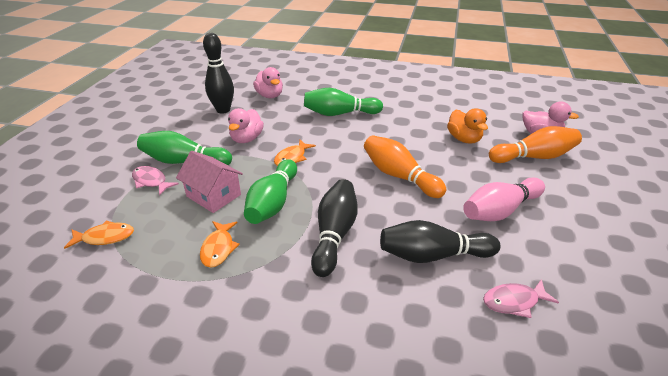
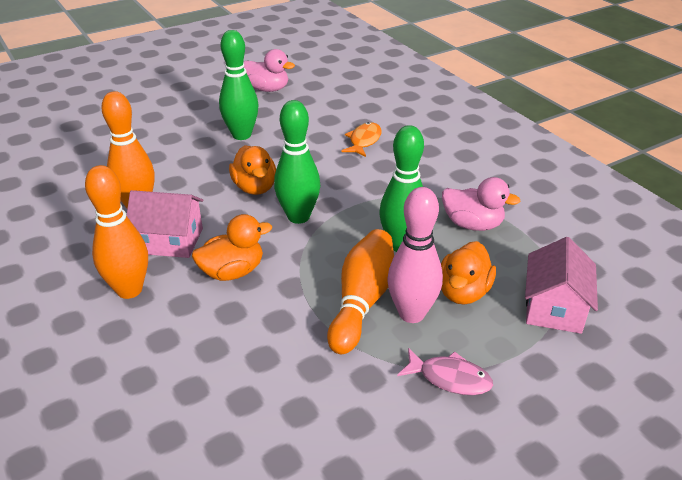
black bowling pin: [203,33,234,114] [311,179,358,277] [380,220,500,263] = 3 -> none = 0
orange bowling pin: [364,135,446,198] [489,126,582,163] = 2 -> [85,165,148,299] [101,91,155,208] [327,229,394,354] = 3
orange duck: [447,108,488,144] = 1 -> [192,214,272,281] [229,145,276,195] [441,241,496,305] = 3
orange fish: [64,221,134,249] [200,221,240,268] [274,140,316,166] = 3 -> [342,122,382,157] = 1
pink duck: [228,108,264,143] [253,67,283,98] [522,102,579,134] = 3 -> [243,49,295,92] [442,177,521,231] = 2
pink fish: [132,166,179,195] [483,279,559,318] = 2 -> [397,348,493,395] = 1
pink house: [176,151,243,213] = 1 -> [126,190,203,258] [525,237,598,334] = 2

